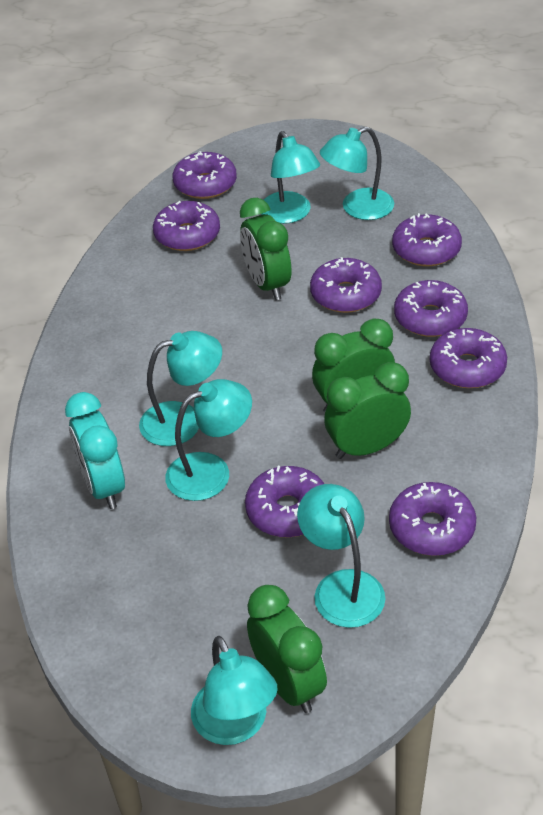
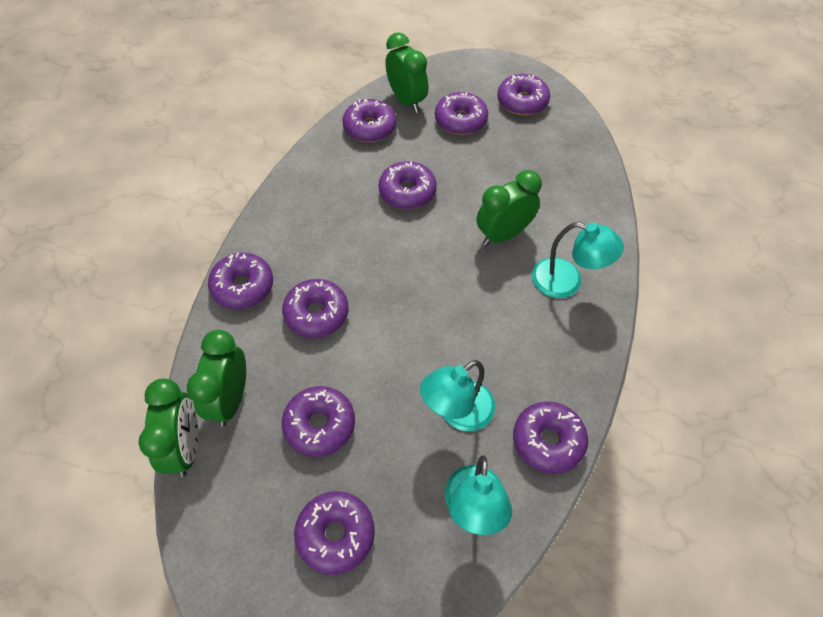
purple donut: [153,201,220,251] [173,151,237,199] [245,466,324,538] [310,257,382,313] [389,482,476,556] [392,213,462,266] [394,280,468,337] [430,328,507,388] = 8 -> [208,252,273,309] [282,279,348,338] [282,386,355,457] [294,491,375,575] [342,99,396,142] [379,161,437,209] [435,92,488,135] [497,74,550,115] [513,401,588,474] = 9
turquoise clock: [65,392,125,509] = 1 -> none = 0
turquoise lamp: [139,331,222,446] [165,379,252,501] [191,636,278,745] [261,131,320,224] [297,484,385,628] [320,126,394,220] = 6 -> [420,360,495,431] [445,455,512,535] [532,222,624,298] = 3

